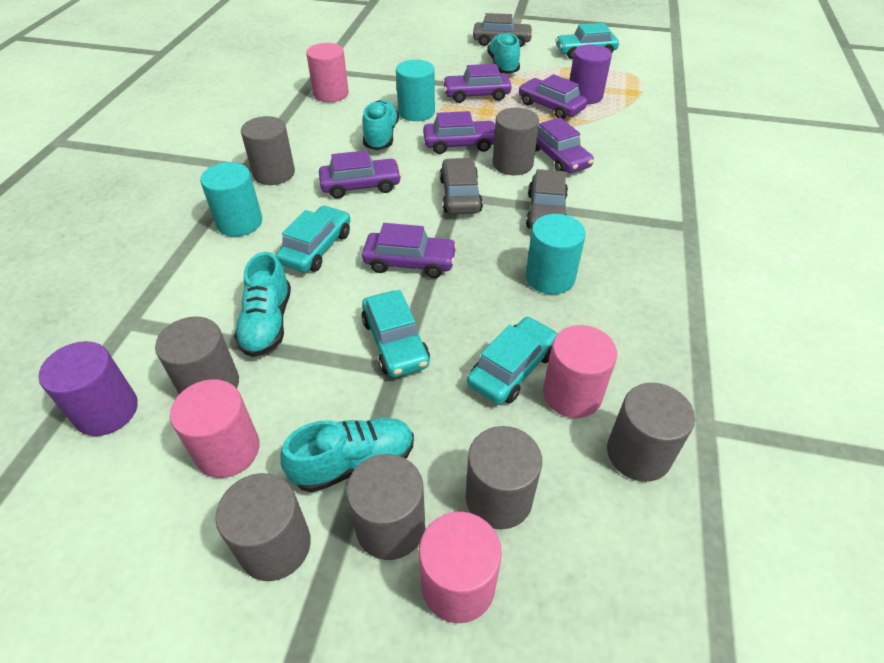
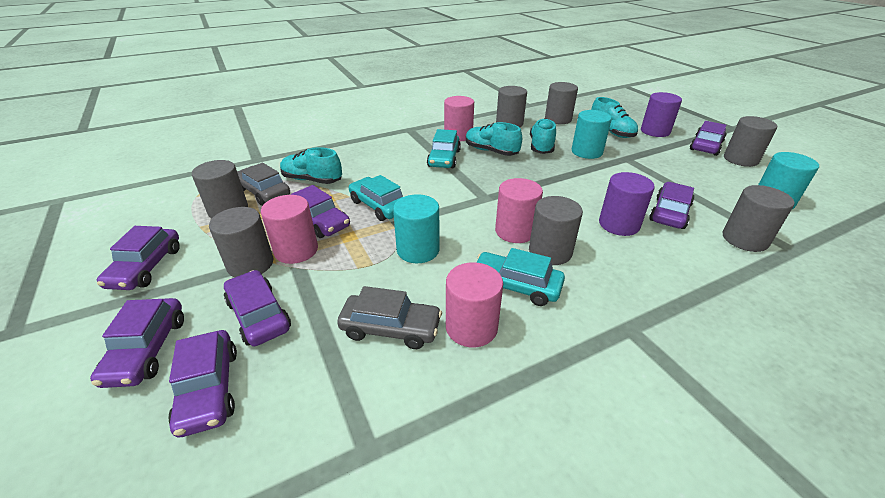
grey car: [440,158,483,214] [473,13,533,47] [526,169,568,230] = 3 -> [237,163,290,206] [337,286,442,349] = 2
purple car: [319,150,402,199] [362,223,457,278] [423,111,495,154] [443,64,512,103] [519,74,587,119] [535,117,594,173] = 6 -> [90,298,184,388] [97,226,180,290] [168,330,237,437] [224,270,291,346] [291,185,350,238] [650,182,694,229] [690,121,726,156] = 7
turquoise car: [276,205,350,273] [361,290,430,377] [467,317,558,405] [555,23,619,59] = 4 -> [349,175,403,221] [427,129,461,168] [476,248,565,306] = 3

